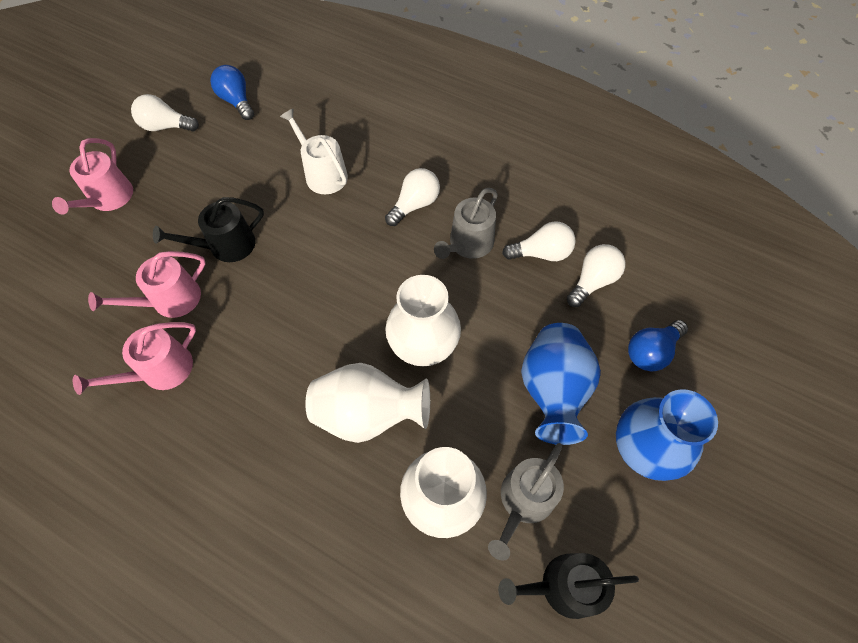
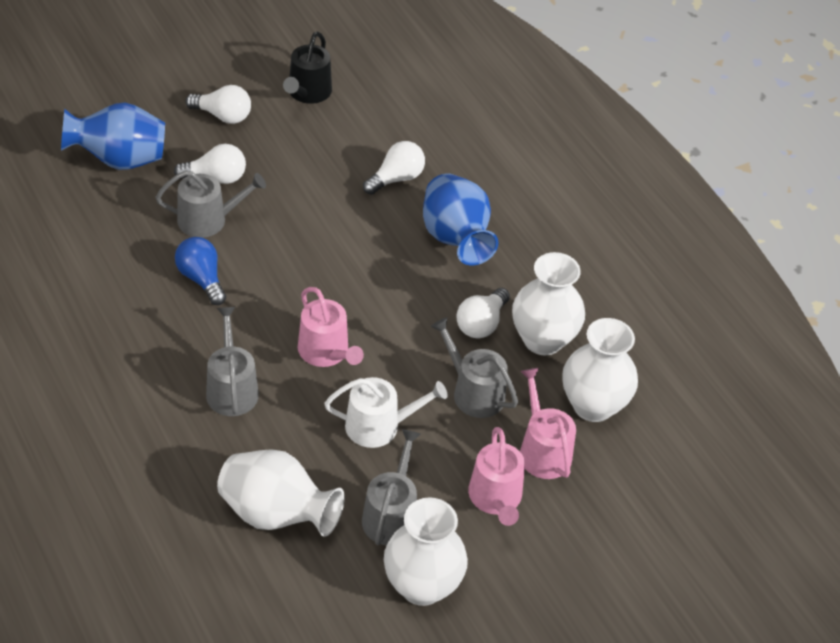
black watering can: [153,197,264,262] [498,553,639,619] = 2 -> [283,31,332,104] = 1
blue light bulb: [210,65,254,120] [628,320,688,371] = 2 -> [175,237,226,305] = 1
grey watering can: [434,188,498,259] [488,443,564,561] = 2 -> [156,170,266,238] [206,307,259,416] [362,429,421,546] [431,317,518,418] = 4
white vase: [305,363,430,443] [385,275,461,366] [400,447,487,538] = 3 -> [217,449,345,537] [384,497,468,606] [512,252,585,355] [562,318,638,422] = 4

